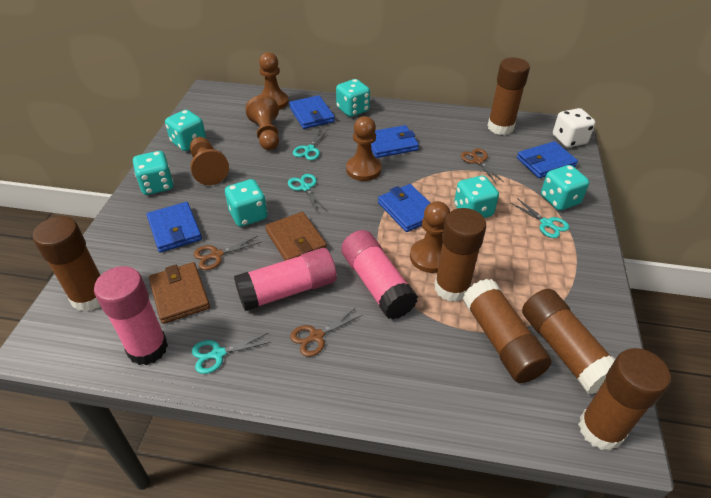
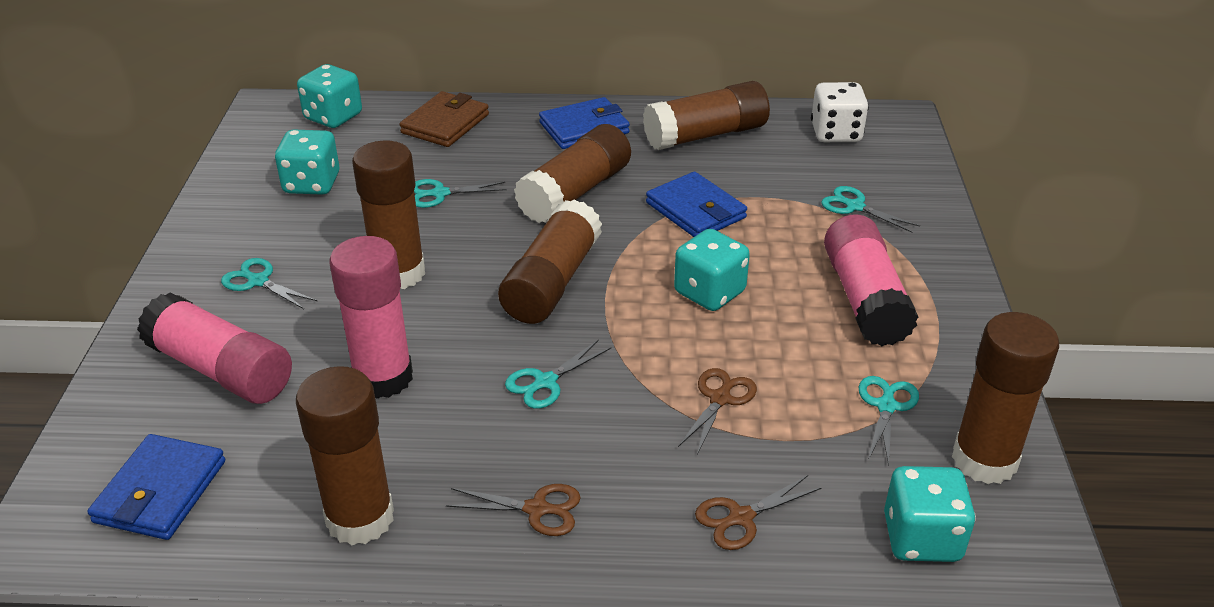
blue wallet: [147,202,202,252] [289,95,335,129] [371,125,419,158] [378,184,430,232] [517,141,578,178] = 5 -> [88,434,225,540] [539,97,630,149] [646,172,747,237] = 3
brown pawn: [190,137,229,185] [245,95,279,150] [259,52,289,110] [346,116,382,181] [410,201,450,273] = 5 -> none = 0
brown wallet: [149,262,210,324] [265,212,327,261] = 2 -> [400,91,489,147] = 1
turquoise dice: [133,151,174,195] [165,110,206,151] [225,179,267,227] [336,79,370,117] [454,176,499,218] [541,165,589,210] = 6 -> [275,129,339,195] [297,64,362,128] [674,229,750,311] [884,466,976,562] = 4
turquoise scissors: [192,333,271,374] [288,174,326,212] [293,128,328,160] [511,198,570,238] = 4 -> [221,258,317,309] [414,179,507,208] [505,340,611,409] [821,186,920,233] [858,376,919,466] = 5

